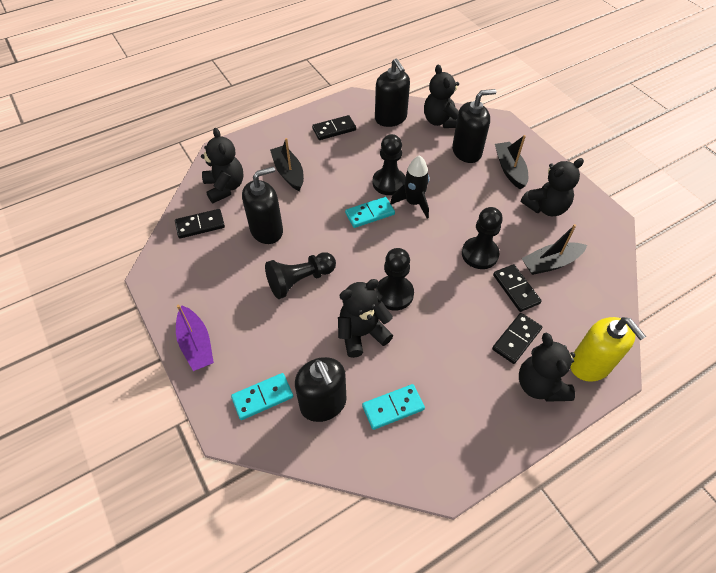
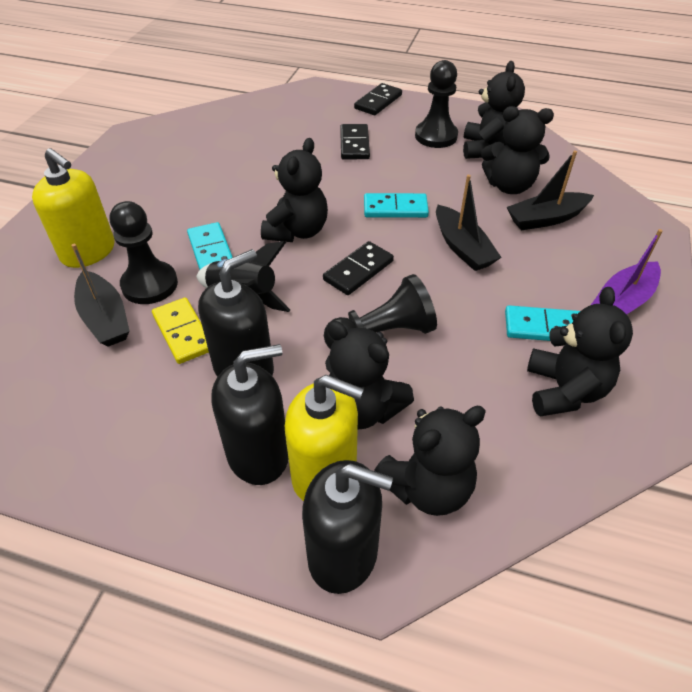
black domino: [175,209,225,239] [312,115,356,140] [492,313,542,364] [493,264,542,312] = 4 -> [323,241,394,295] [340,124,370,160] [354,83,402,115] = 3
black pawn: [265,252,336,299] [373,134,405,195] [375,248,414,310] [462,207,503,269] = 4 -> [110,201,178,304] [324,274,437,349] [415,60,458,148] = 3
black soap dispenser: [242,167,283,244] [295,357,346,422] [375,58,410,127] [452,89,497,163] = 4 -> [198,249,274,377] [211,344,288,485] [302,460,393,594] = 3
black teddy bear: [201,128,244,203] [338,279,393,358] [424,64,459,128] [519,333,575,402] [521,158,584,216] = 5 -> [261,138,328,242] [325,321,414,429] [374,406,486,516] [463,61,525,159] [481,106,554,194] [527,287,633,416] = 6
yellow domino: none = 0 -> [152,298,209,364] = 1
yellow soap dispenser: [570,317,646,382] = 1 -> [32,148,114,268] [285,375,364,501] = 2

